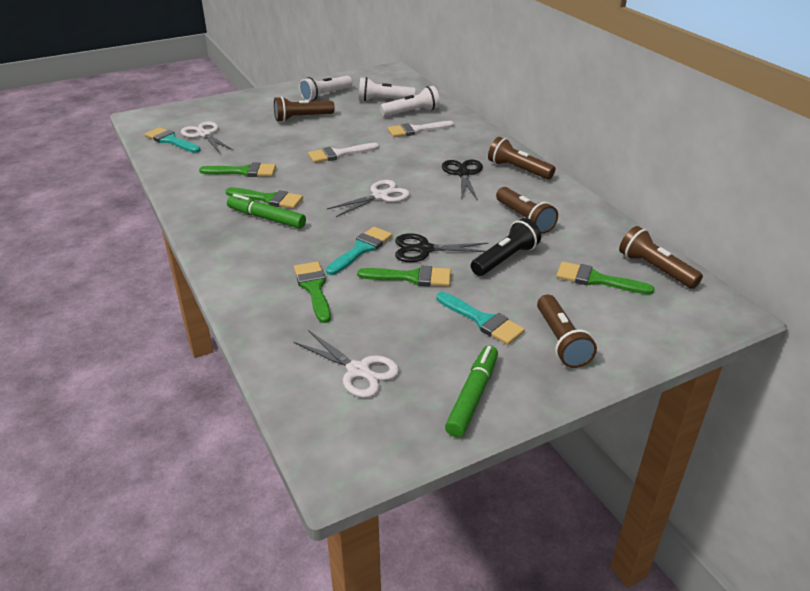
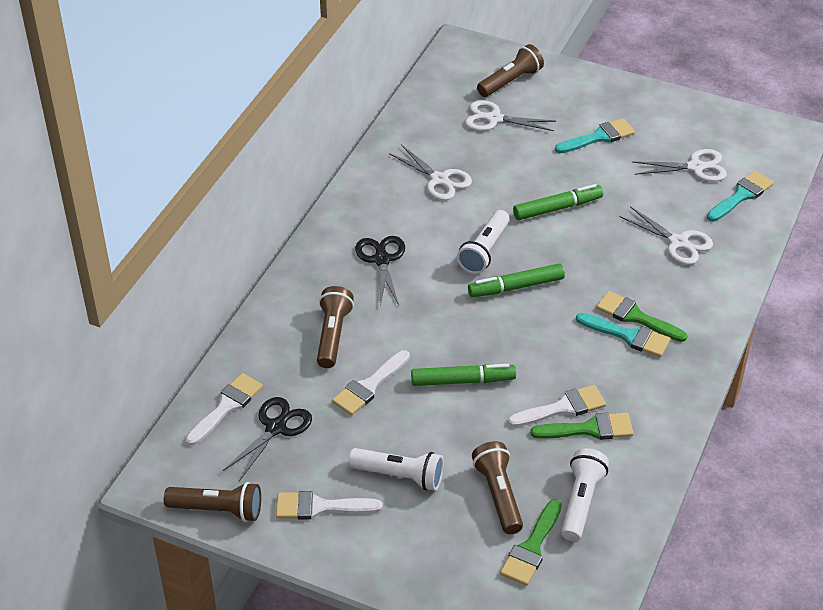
black flashlight: [471,218,541,276] = 1 -> none = 0
brown flashlight: [274,96,335,122] [488,137,555,180] [496,187,558,234] [537,295,597,368] [619,226,703,289] = 5 -> [164,482,261,522] [317,286,354,368] [472,441,523,534] [477,44,544,97] = 4
green brush: [199,163,276,177] [225,188,303,209] [294,261,331,323] [357,265,451,286] [556,261,654,294] = 5 -> [500,499,562,586] [530,413,633,440] [596,291,687,342] = 3
green marker: [227,194,306,229] [445,345,498,437] = 2 -> [411,364,516,386] [468,263,565,297] [513,184,603,220] = 3
white brush: [308,143,379,163] [388,121,455,137] = 2 -> [186,373,263,446] [276,491,382,520] [332,350,410,415] [508,385,606,427] = 4
white scissors: [181,121,233,153] [294,330,399,398] [327,180,410,217] = 3 -> [389,145,472,200] [465,100,556,131] [620,206,713,265] [632,149,727,182] = 4

